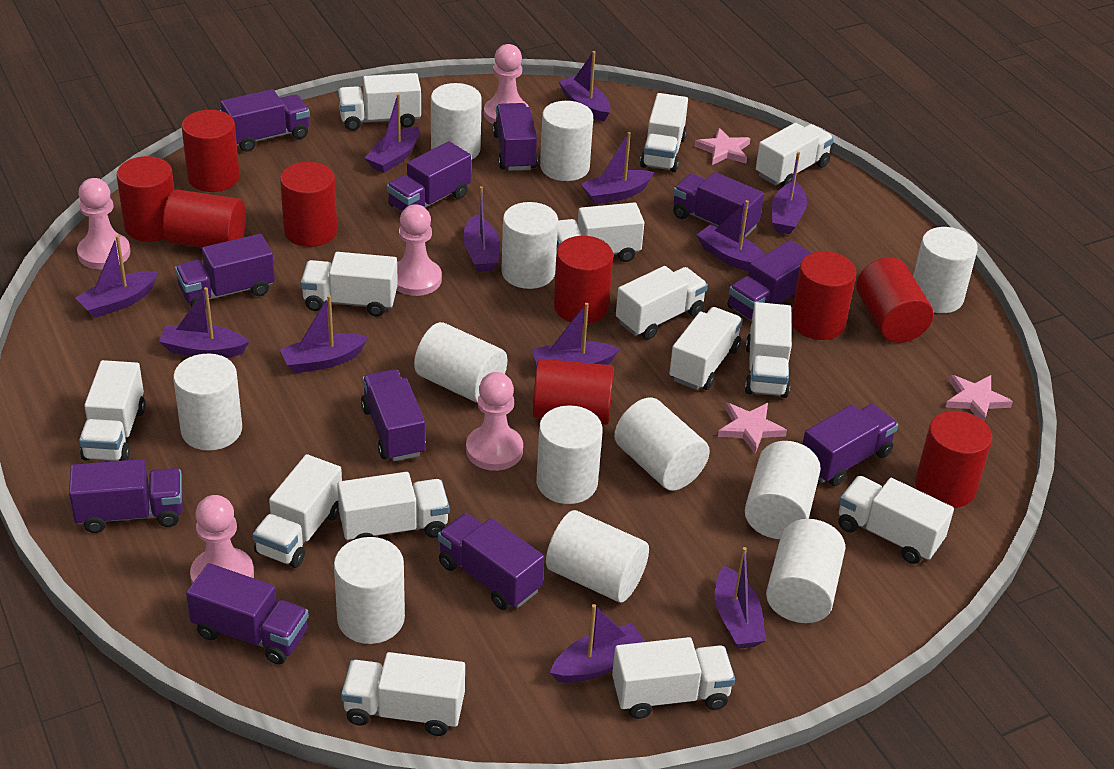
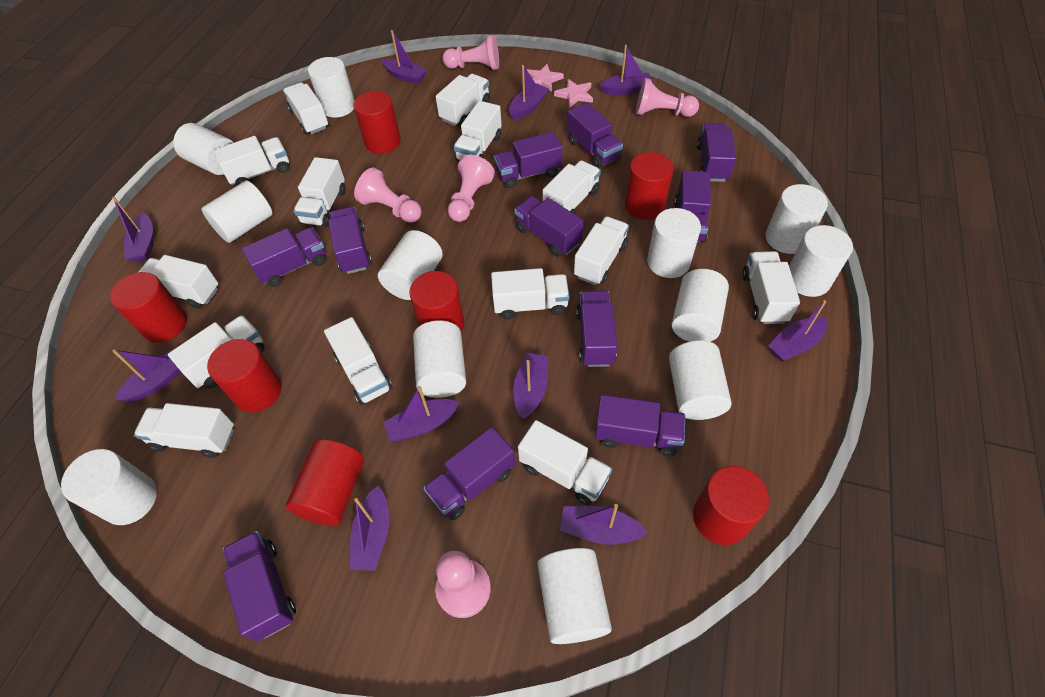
pink star: [695,128,750,165] [718,403,787,454] [945,375,1013,422] = 3 -> [527,64,564,91] [554,79,593,108] = 2
purple boat: [75,235,158,318] [159,287,249,358] [280,295,368,373] [365,94,420,173] [463,186,499,272] [532,303,620,365] [550,604,646,683] [558,51,611,121] [581,132,654,205] [696,200,765,272] [715,547,766,649] [772,152,807,234] = 12 -> [112,197,154,262] [112,349,182,402] [349,486,389,571] [382,30,427,84] [383,386,460,441] [509,65,548,120] [513,353,548,419] [560,504,648,545] [600,45,653,95] [768,300,828,362] = 10
red cylinder: [117,156,175,242] [163,189,246,248] [182,110,240,192] [280,162,337,247] [533,359,614,425] [554,236,613,324] [791,251,857,340] [856,257,933,343] [915,411,992,508] = 9 -> [110,272,187,342] [207,339,282,412] [286,439,364,525] [353,91,401,154] [409,271,464,331] [625,152,673,219] [693,466,769,545] = 7

